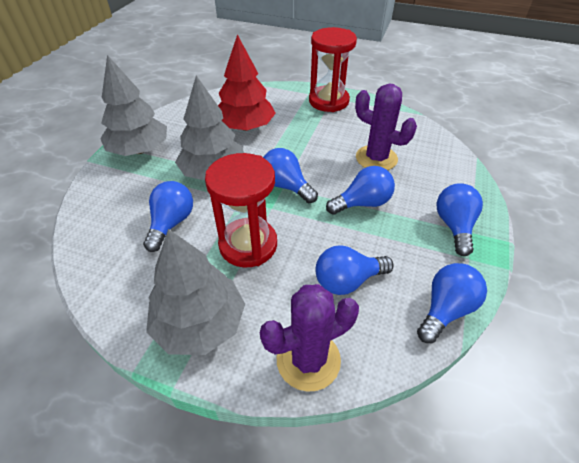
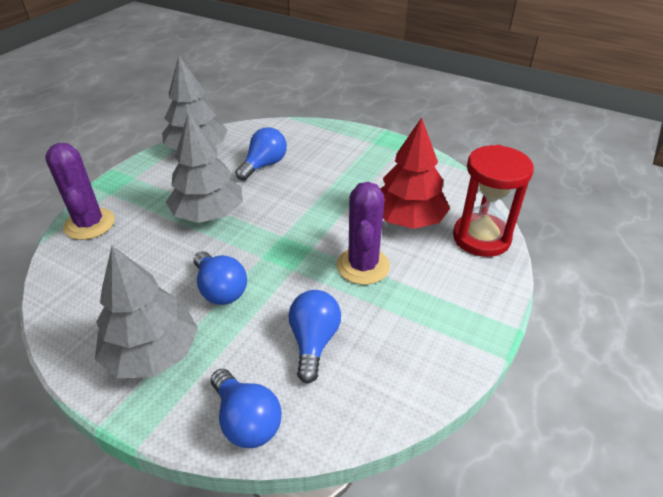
blue light bulb: [143,181,193,252] [263,148,318,203] [315,245,394,295] [326,166,395,215] [417,263,487,343] [437,183,483,256] = 6 -> [194,251,247,305] [211,369,282,448] [235,127,287,181] [289,290,341,383] = 4
red hourglass: [205,153,277,268] [309,27,357,112] = 2 -> [453,145,534,257] = 1

